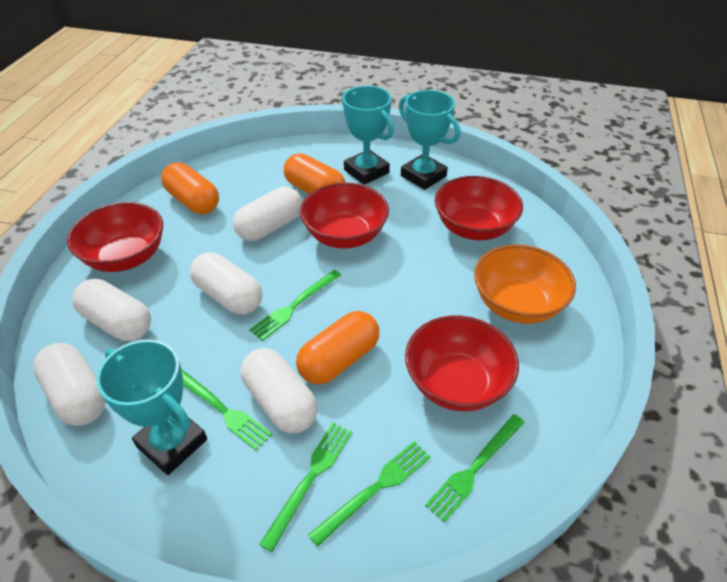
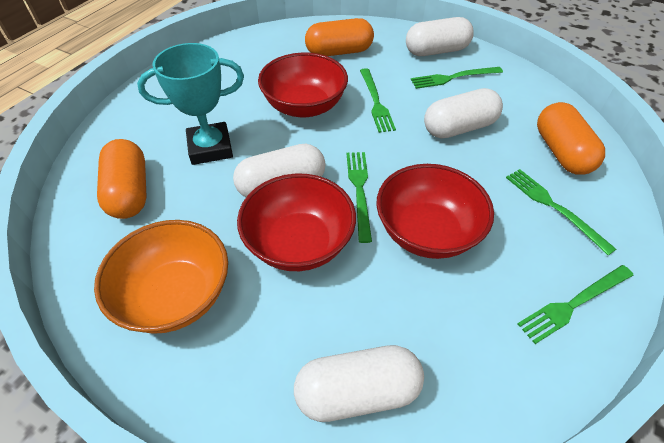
red bowl: [67,202,163,272] [300,183,389,248] [405,316,519,411] [435,176,523,240] = 4 -> [237,174,356,271] [258,53,348,118] [376,164,494,259] = 3
turquoise trophy: [96,339,207,475] [342,86,394,185] [399,90,460,190] = 3 -> [137,43,244,165] = 1
white capsule: [33,343,106,426] [72,279,151,341] [190,252,262,315] [233,187,303,241] [241,348,318,433] = 5 -> [233,144,325,197] [294,345,424,422] [406,17,474,56] [424,88,503,139] = 4

